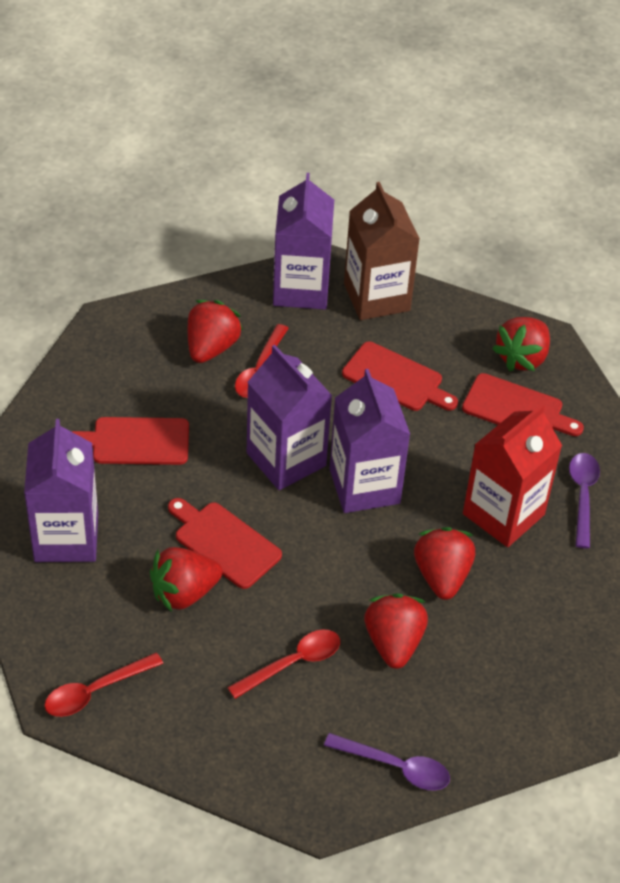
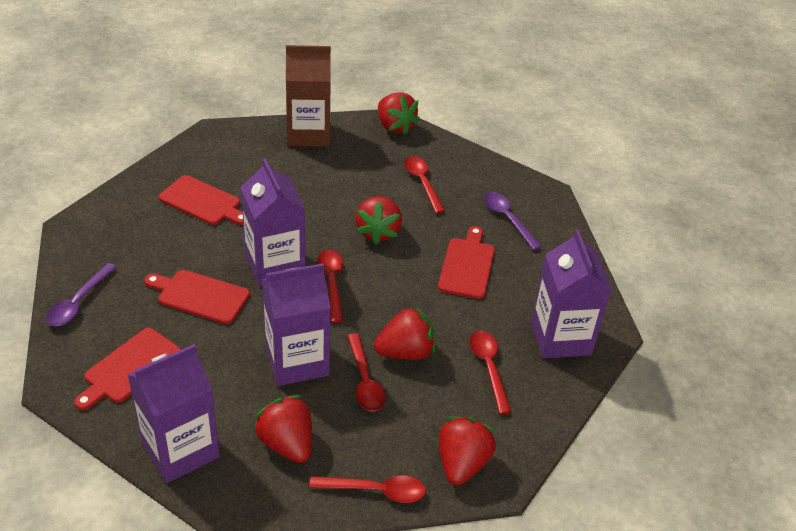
red carton: [463,404,562,547] = 1 -> none = 0
red spoon: [44,652,163,717] [227,630,340,699] [235,324,289,398] = 3 -> [309,476,426,503] [317,250,343,323] [347,333,385,411] [404,156,445,214] [470,331,512,414] = 5

